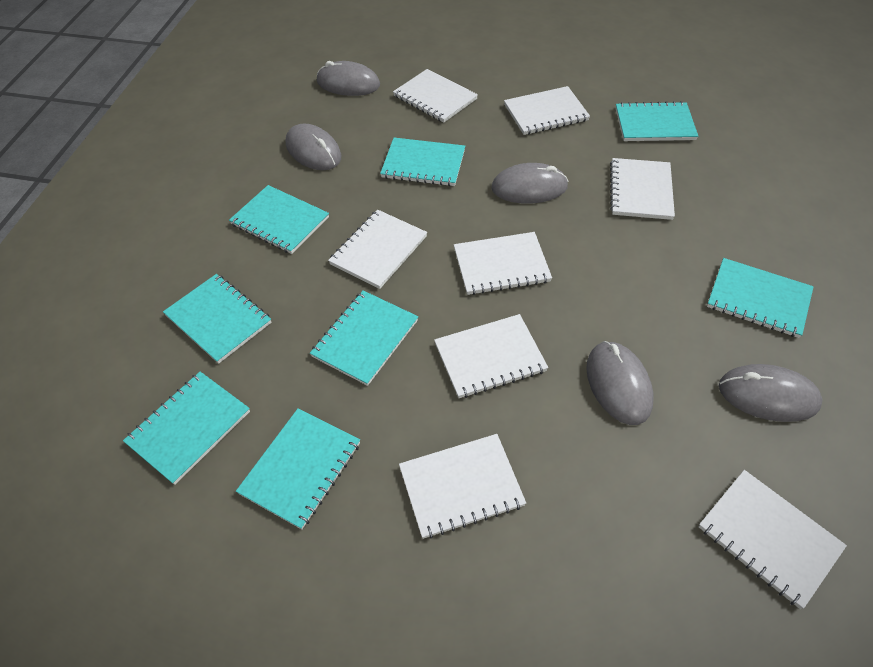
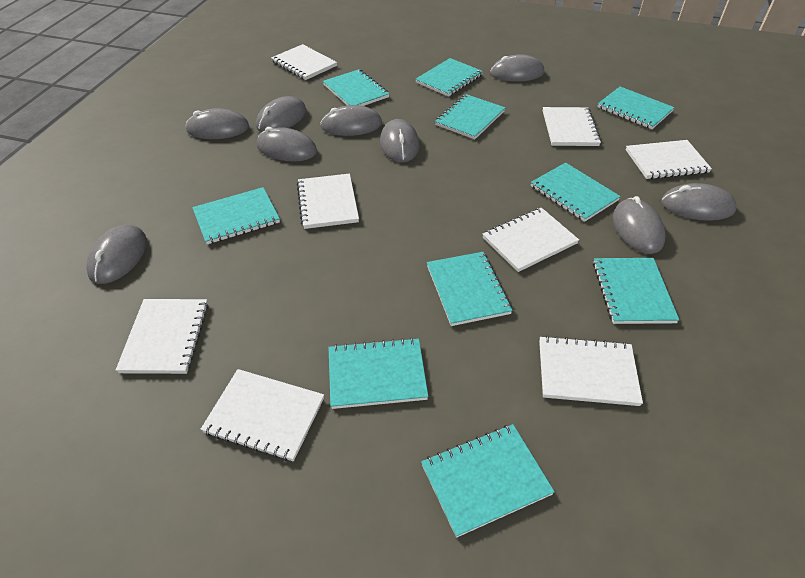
grey mouse: [286,124,341,170] [317,61,380,96] [491,163,569,204] [586,341,654,425] [719,364,823,422] = 5 -> [86,225,147,284] [185,108,249,139] [256,96,306,132] [257,127,317,162] [320,105,382,136] [380,119,419,162] [490,54,545,82] [613,196,666,254] [661,183,737,221] = 9
turquoise notebook: [123,372,250,485] [163,274,272,364] [229,185,329,254] [236,408,360,530] [310,290,418,386] [380,138,465,186] [616,101,698,141] [707,258,814,338] = 8 -> [192,187,280,244] [323,69,389,106] [328,338,428,409] [415,58,483,97] [421,424,555,538] [427,252,513,326] [435,94,505,139] [531,163,621,222] [593,258,679,324] [598,87,675,129] = 10

